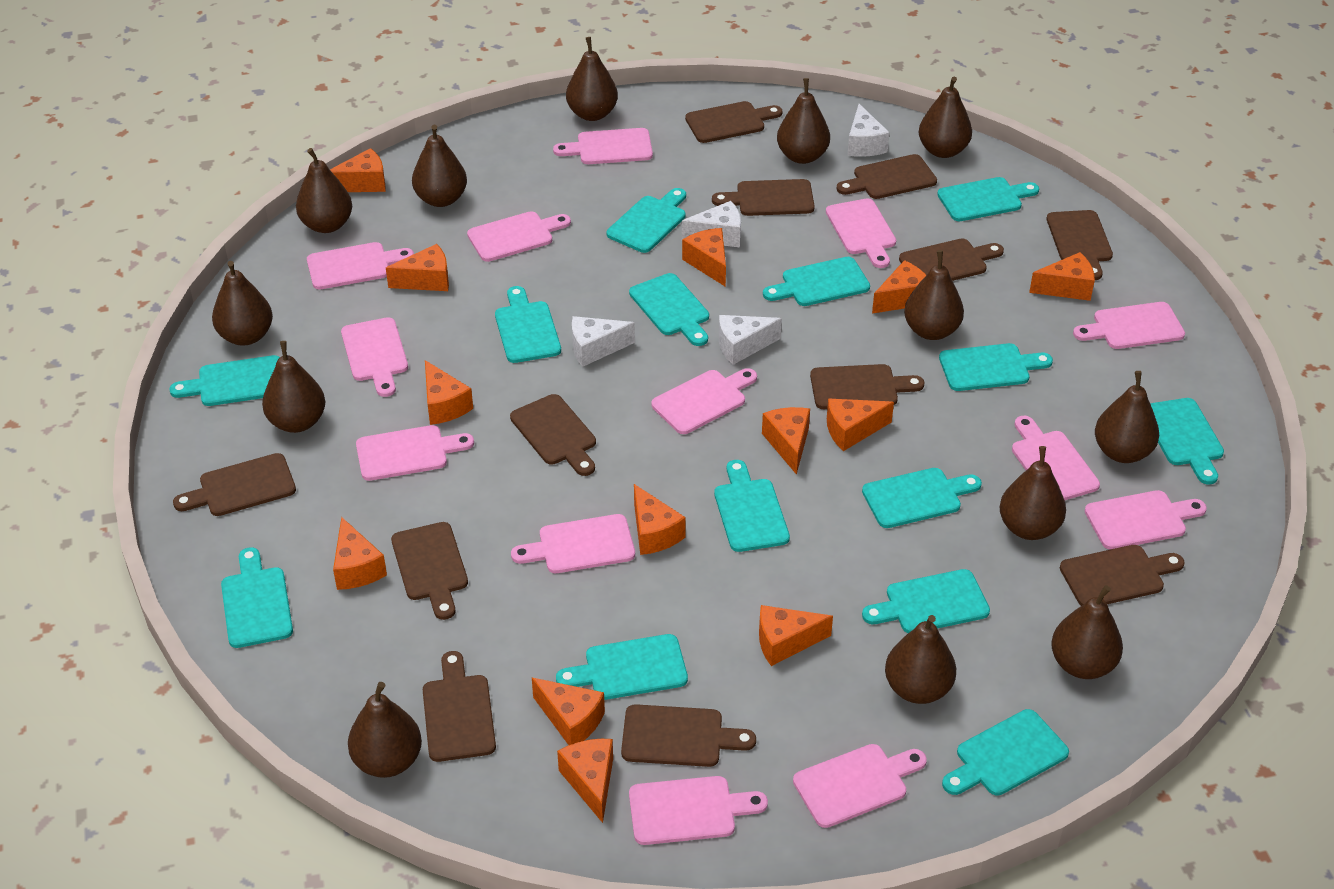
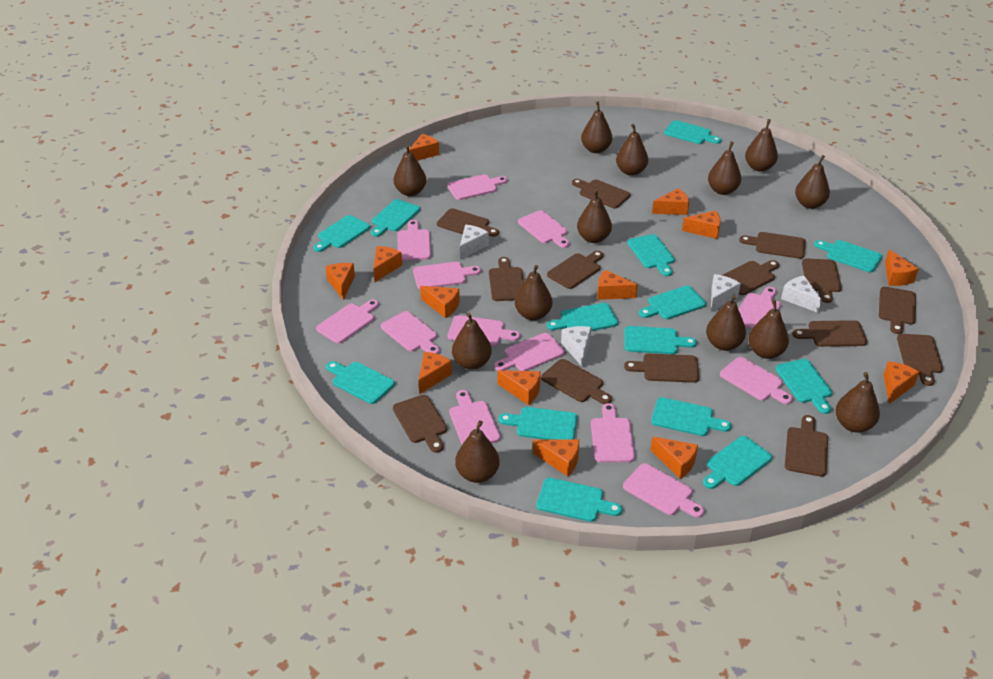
brown cutting board: [173,453,296,516] [391,522,468,620] [423,651,496,762] [510,394,596,476] [621,704,756,767] [685,101,783,143] [712,179,815,216] [810,364,924,409] [836,154,937,199] [899,239,1004,281] [1047,210,1113,280] [1060,545,1185,606] = 12 -> [393,395,447,453] [437,208,499,237] [489,257,524,301] [541,359,612,404] [547,251,603,289] [572,179,630,208] [624,354,699,383] [722,260,779,295] [739,232,806,259] [785,415,828,477] [792,320,868,347] [802,258,842,303] [879,287,916,334] [897,334,943,386] = 14

